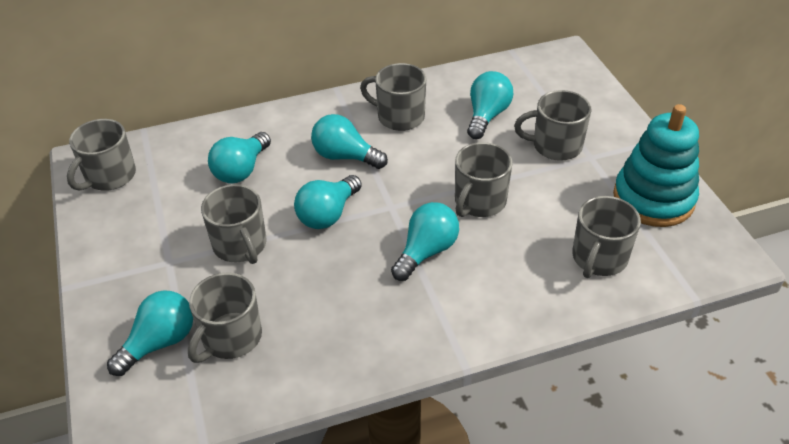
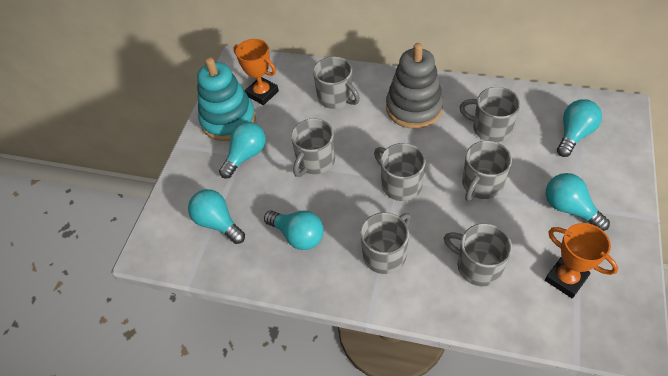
grey stacking toy: none = 0 -> [386,43,444,129] = 1
orange trophy: none = 0 -> [234,39,279,105] [545,223,618,298] = 2
turquoise light bulb: [107,290,193,376] [208,132,271,183] [294,175,362,229] [311,114,388,169] [391,202,459,281] [467,71,513,139] = 6 -> [188,189,245,244] [219,122,266,179] [264,211,324,250] [546,173,610,231] [557,99,602,157] = 5

